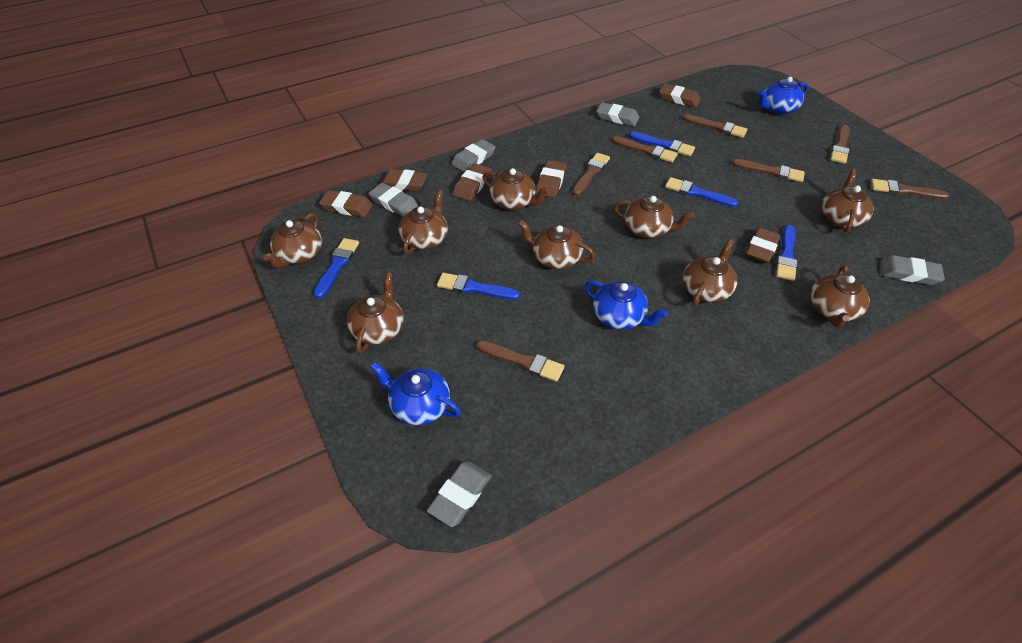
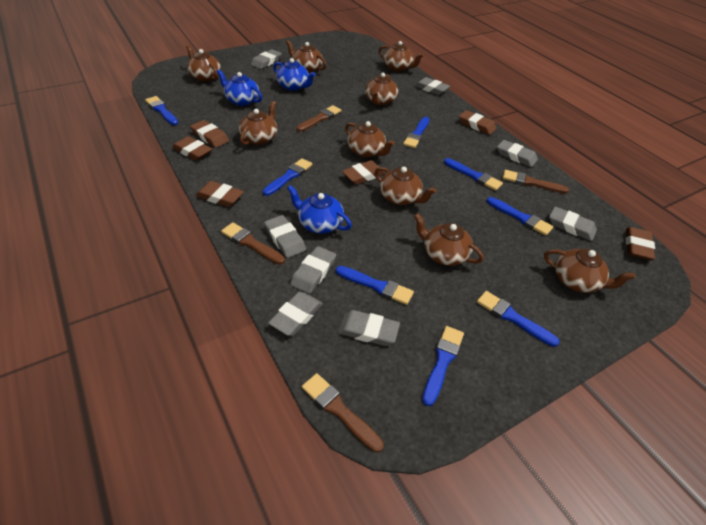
blue brush: [313,238,359,298] [437,273,520,300] [629,132,695,156] [665,177,738,207] [776,225,798,281] = 5 -> [145,96,178,125] [263,158,312,196] [336,266,414,305] [403,117,429,148] [422,326,464,406] [444,158,503,191] [477,291,560,347] [487,197,553,236] = 8
brown brush: [476,340,564,382] [572,153,610,196] [612,136,678,162] [682,114,747,138] [732,159,805,182] [830,125,850,164] [871,179,950,199] = 7 -> [221,222,285,265] [297,105,341,132] [302,373,384,452] [503,170,569,194] = 4
grey eraser: [369,183,418,217] [427,461,492,527] [452,139,496,172] [596,102,640,126] [880,255,945,285] = 5 -> [251,49,282,69] [264,215,306,258] [268,291,323,336] [290,246,336,294] [338,310,400,346] [414,77,450,95] [497,140,538,167] [549,207,597,241] = 8

